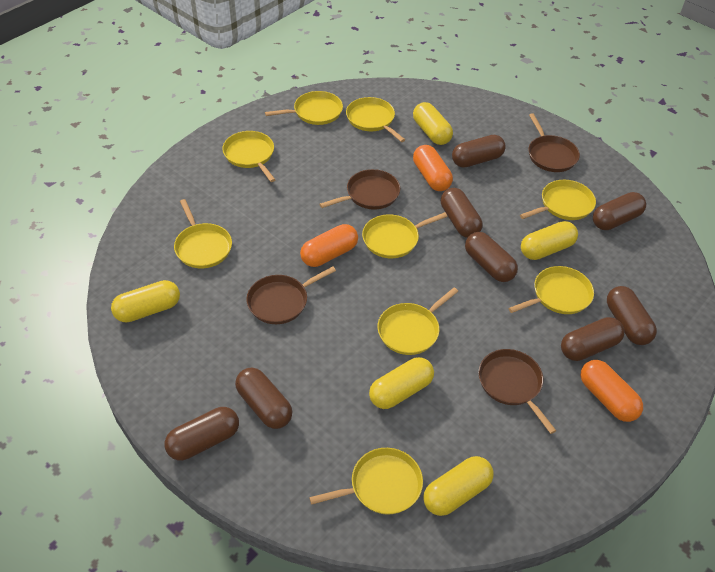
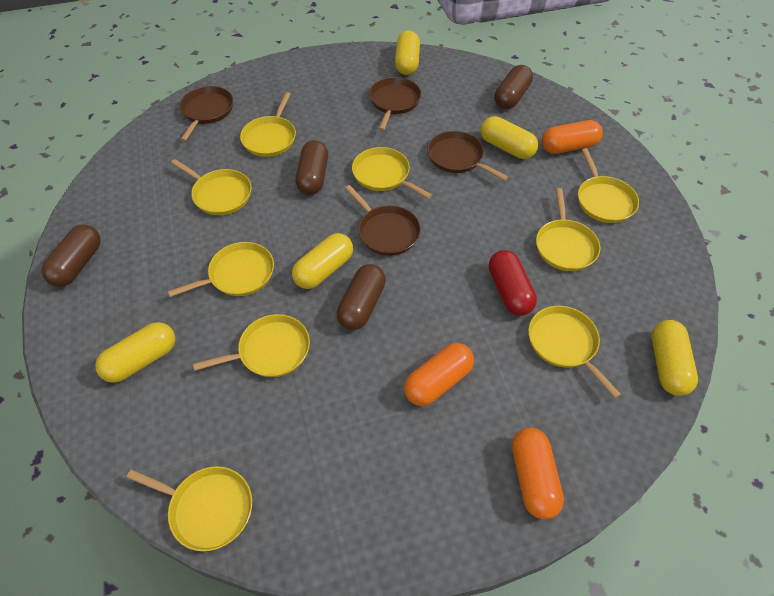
brown capsule: [164,407,239,460] [235,368,292,429] [441,188,482,238] [452,135,506,168] [465,232,518,282] [561,317,624,361] [593,192,646,230] [607,286,657,345] = 8 -> [41,225,101,287] [296,140,328,195] [337,264,386,330] [494,65,533,109] = 4
red capsule: none = 0 -> [489,250,537,316] = 1

